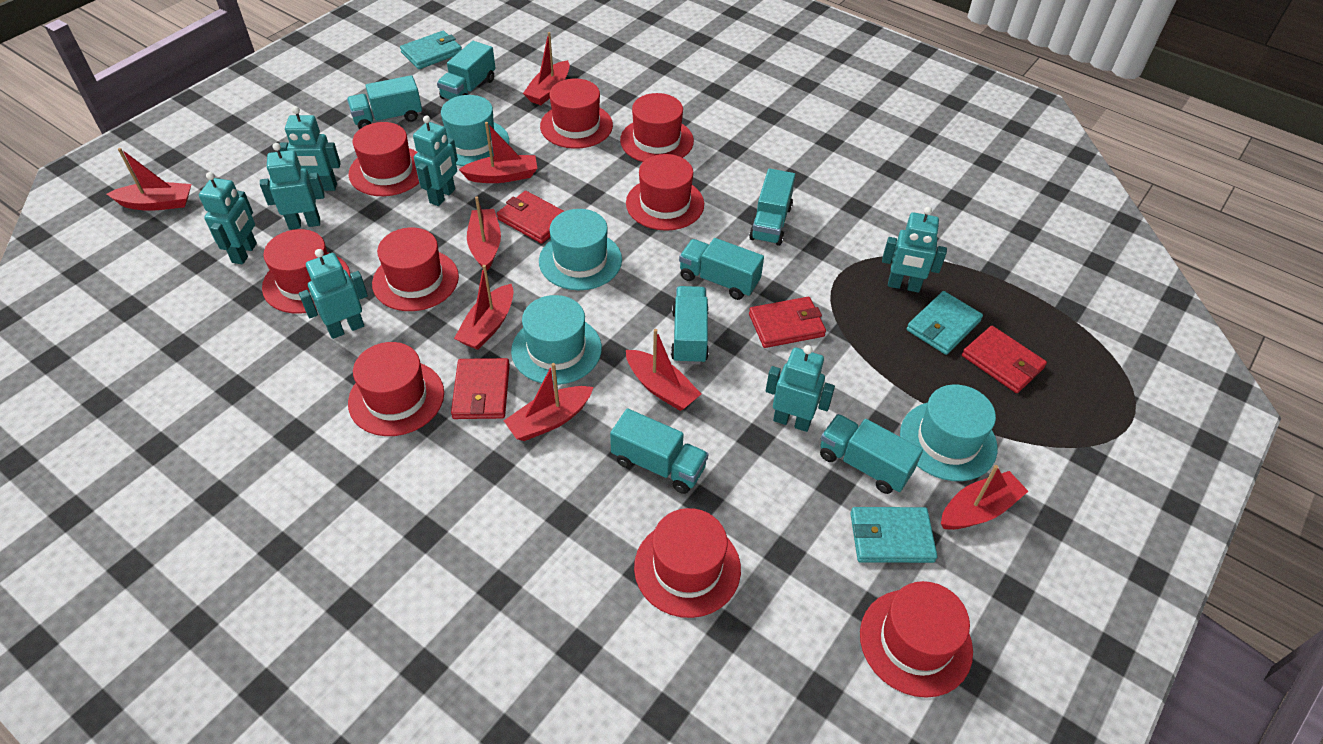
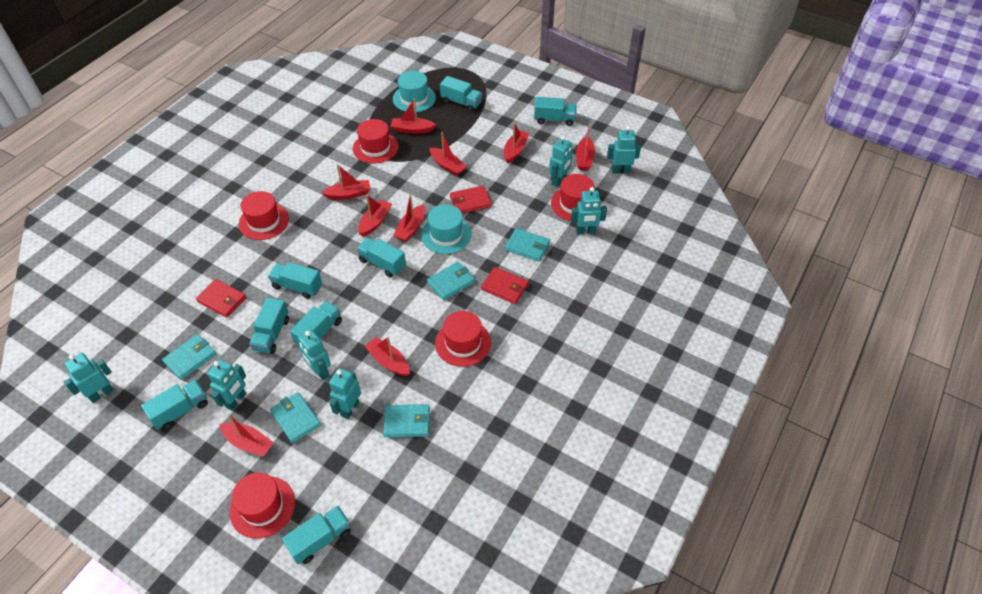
red boat: [107,148,192,211] [454,265,514,350] [459,122,537,183] [467,196,501,271] [504,363,593,441] [523,32,570,105] [626,329,701,411] [941,465,1029,530] = 8 -> [219,414,273,457] [321,164,371,200] [358,195,392,237] [365,337,410,376] [391,99,436,134] [393,194,425,242] [430,132,467,176] [504,122,529,163] [576,124,595,171] = 9
red hat: [262,229,350,314] [348,122,419,196] [348,342,444,436] [372,228,459,311] [540,79,613,149] [620,93,694,162] [626,154,704,231] [634,508,741,618] [860,581,973,698] = 9 -> [230,473,295,539] [239,191,289,240] [353,119,399,164] [435,311,491,367] [551,174,594,221] = 5
red wallet: [451,358,510,419] [497,191,564,244] [749,297,826,348] [962,326,1047,393] = 4 -> [196,279,246,318] [450,185,492,213] [481,267,529,304] = 3
turquoise hat: [441,95,509,166] [511,295,602,385] [539,209,622,290] [900,384,998,481] = 4 -> [393,71,436,112] [421,204,471,254] = 2
turquoise truck: [347,75,422,129] [437,41,496,100] [610,408,708,494] [671,286,709,364] [679,238,764,300] [749,168,795,246] [820,414,923,494] = 7 -> [141,380,208,430] [249,298,289,354] [268,262,322,299] [282,506,350,564] [290,301,342,346] [356,238,406,277] [440,76,482,112] [534,97,577,126] = 8
turquoise wallet: [400,31,462,69] [850,507,937,563] [906,291,983,355] = 3 -> [162,334,216,380] [270,392,321,443] [383,404,430,437] [427,262,475,300] [505,228,550,262] = 5

